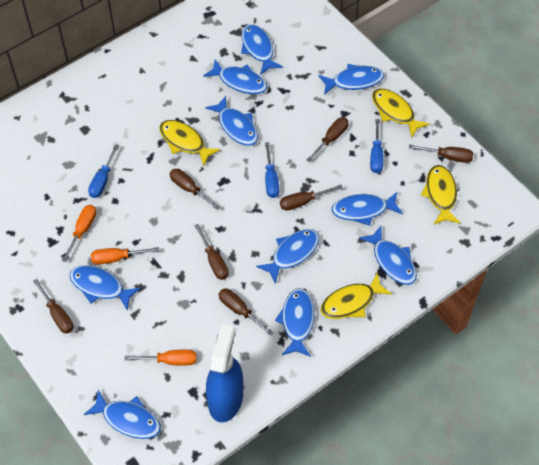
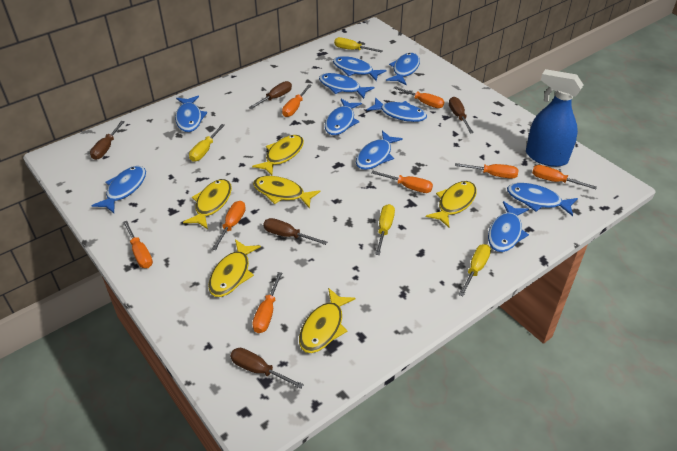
blue screwdriver: [88,144,119,198] [265,142,279,198] [370,119,384,173] = 3 -> none = 0
brown screwdriver: [33,279,73,334] [170,169,220,210] [194,224,229,280] [219,288,274,336] [280,185,343,211] [306,117,348,162] [409,144,473,163] = 7 -> [90,121,125,160] [230,348,304,389] [249,81,292,109] [263,218,327,245] [449,97,474,133] = 5
orange screwdriver: [62,205,96,262] [91,247,159,264] [124,350,197,366] = 3 -> [123,221,153,268] [212,201,246,250] [252,272,282,333] [282,84,312,117] [371,171,433,193] [394,86,445,108] [455,163,518,179] [532,165,597,189] = 8
yellow fish: [159,120,221,166] [320,272,392,319] [372,89,430,137] [421,165,460,224] = 4 -> [183,179,232,229] [208,239,261,297] [252,135,304,176] [253,176,320,209] [299,288,356,353] [426,181,477,228] = 6
yellow screwdriver: none = 0 -> [189,124,225,162] [334,37,383,53] [375,204,395,255] [459,244,491,296] = 4

